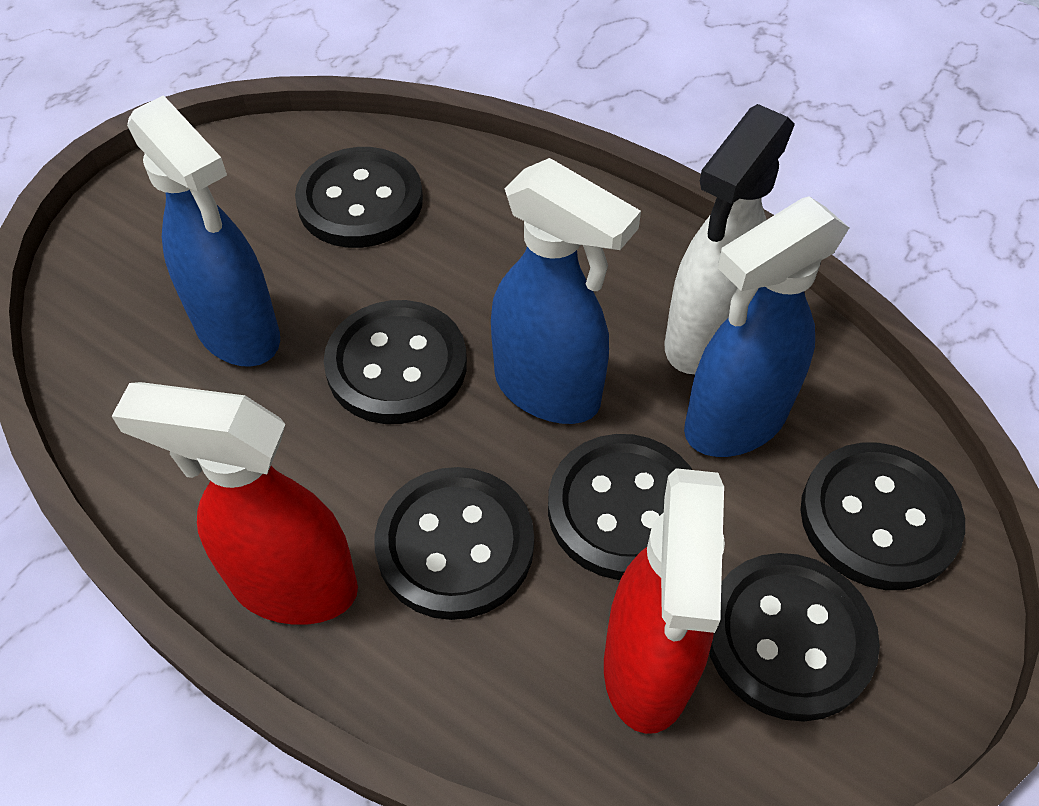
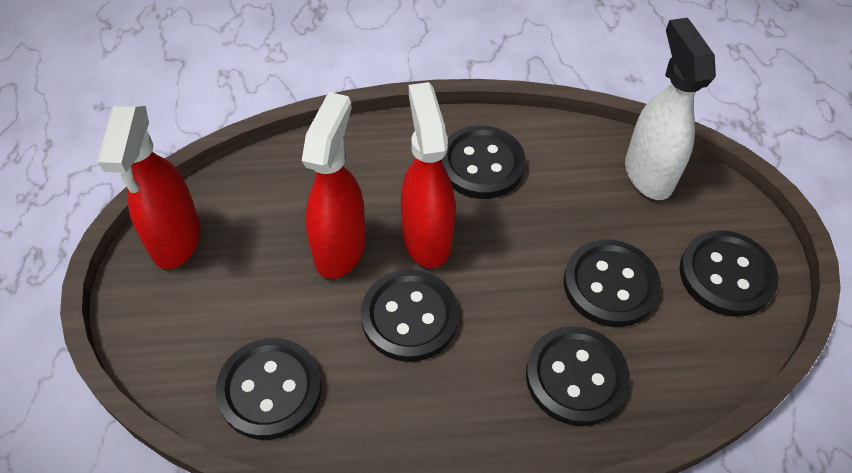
blue spray bottle: [127,95,280,367] [491,158,641,424] [684,196,849,457] = 3 -> none = 0
red spray bottle: [112,382,358,625] [604,468,725,734] = 2 -> [98,105,201,269] [302,92,366,279] [401,82,455,268] = 3

